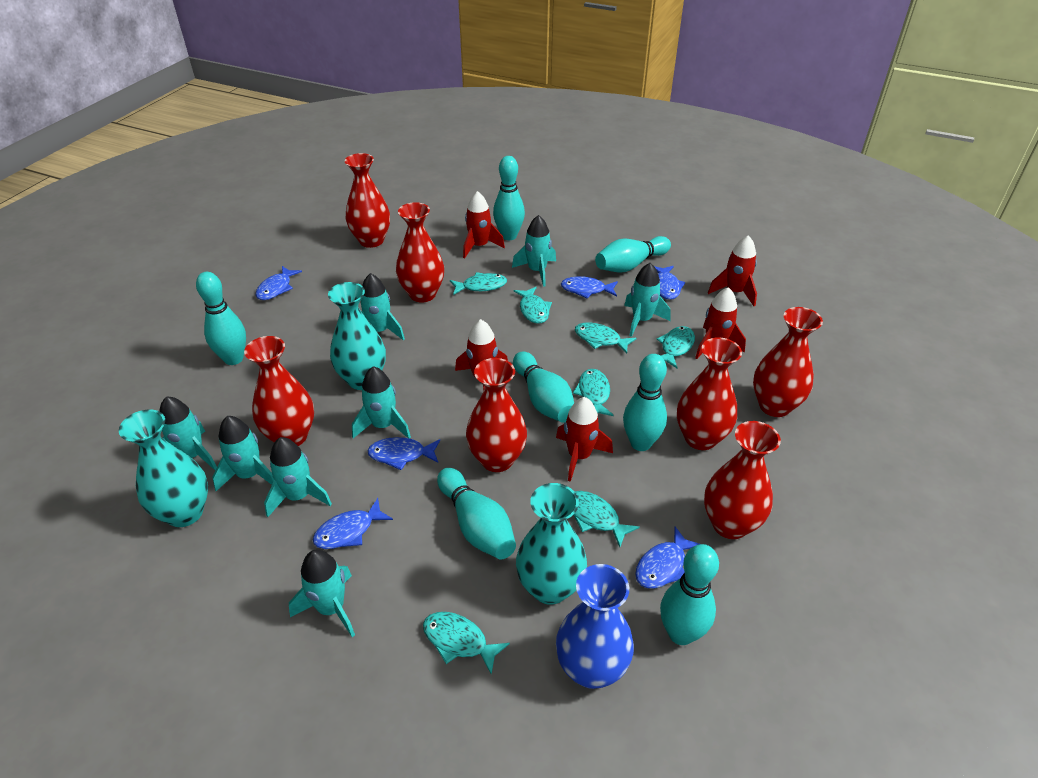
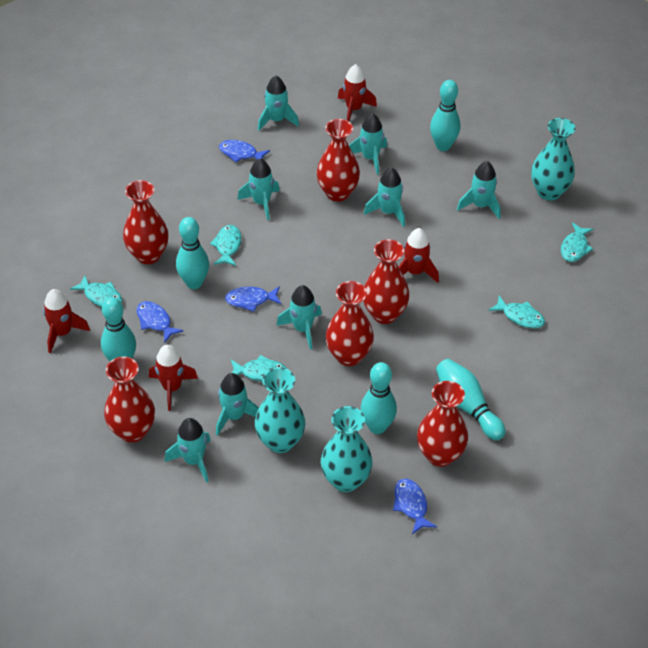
blue fish: [256,266,302,300] [313,498,393,549] [368,437,440,470] [561,276,618,299] [635,527,699,589] [654,266,685,300] = 6 -> [136,301,184,343] [219,140,270,162] [225,286,282,312] [393,479,437,534] = 4
blue vase: [556,564,634,689] = 1 -> none = 0
red rocket: [455,319,508,391] [463,191,505,258] [556,397,613,482] [695,287,746,359] [708,235,757,306] = 5 -> [43,289,90,353] [149,345,198,411] [338,64,377,121] [398,228,439,283] = 4
red vase: [244,336,314,446] [345,153,390,248] [396,202,444,303] [466,358,527,472] [677,337,742,450] [704,421,781,539] [753,307,823,417] = 7 -> [104,357,155,443] [123,180,169,264] [317,119,360,202] [326,281,374,366] [363,239,410,324] [417,381,468,467] = 6
turquoise bowling pin: [196,272,246,365] [437,468,516,560] [493,156,525,240] [513,352,574,423] [595,236,671,273] [623,354,667,451] [660,544,719,645] = 7 -> [101,297,136,361] [176,217,209,289] [360,362,397,434] [430,80,460,151] [436,359,506,440] = 5
turquoise fish: [423,612,510,675] [450,272,507,295] [514,287,552,324] [573,369,613,416] [574,491,640,547] [575,322,637,354] [657,326,695,368] = 7 -> [70,275,122,307] [210,225,241,266] [231,355,287,382] [488,295,545,328] [561,223,593,262] = 5

